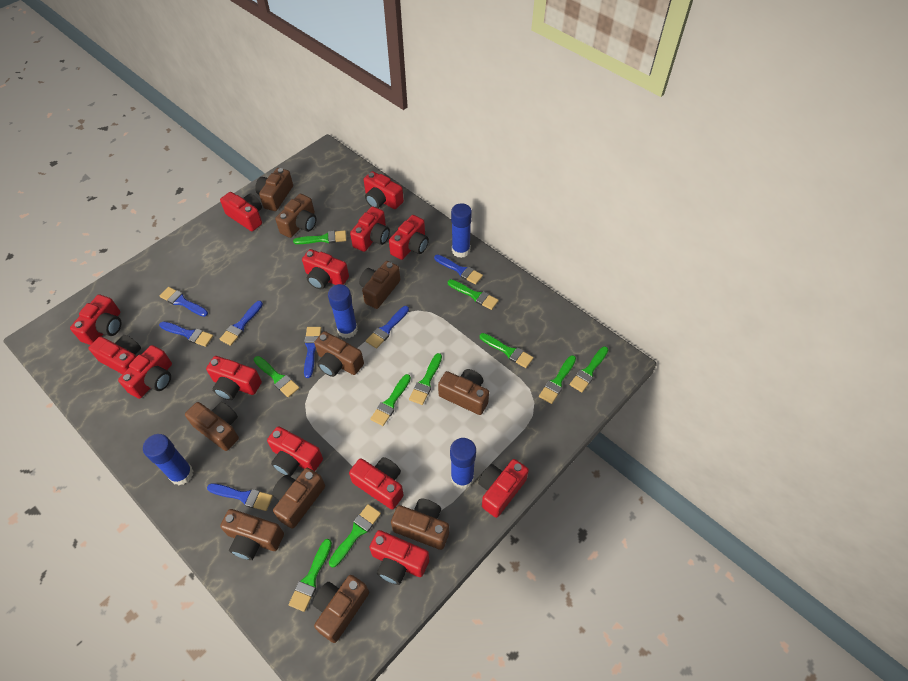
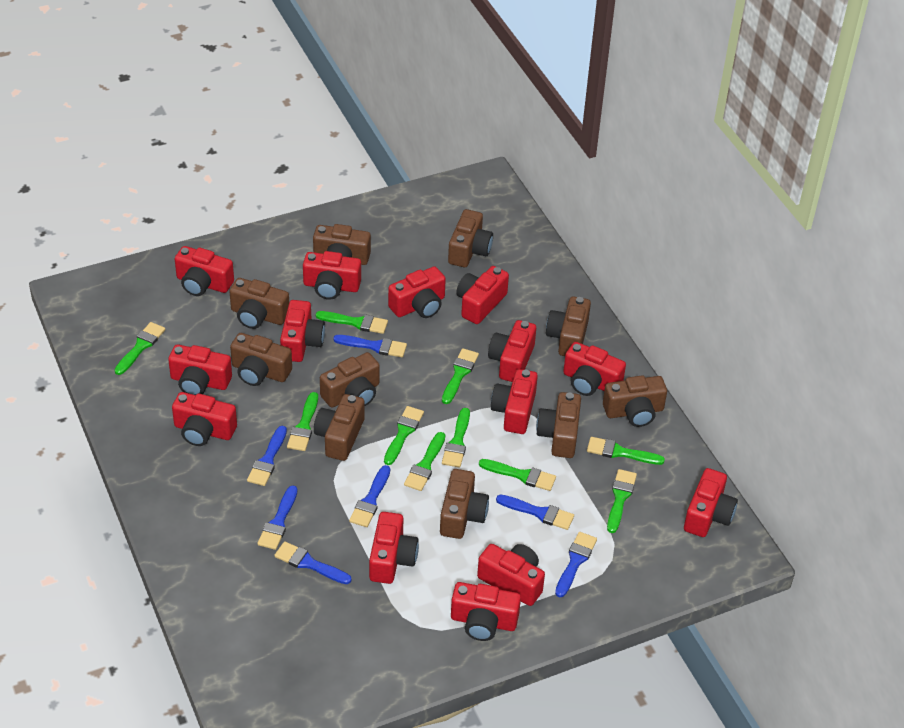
blue glue stick: [143,434,193,485] [328,284,358,338] [450,438,476,489] [451,203,472,258] = 4 -> none = 0
red camera: [70,294,121,345] [88,335,141,374] [118,345,172,399] [206,356,262,400] [220,192,262,231] [267,426,323,476] [302,249,349,289] [349,457,404,509] [350,206,390,252] [364,171,404,209] [369,530,429,585] [389,215,429,260] [478,459,529,518] = 13 -> [168,344,232,395] [172,392,237,446] [175,246,234,296] [280,300,325,362] [303,251,361,300] [369,512,419,584] [388,266,446,318] [451,582,521,641] [456,266,509,324] [477,544,545,606] [488,320,536,382] [491,369,538,434] [563,342,626,396] [684,468,738,537] = 14

